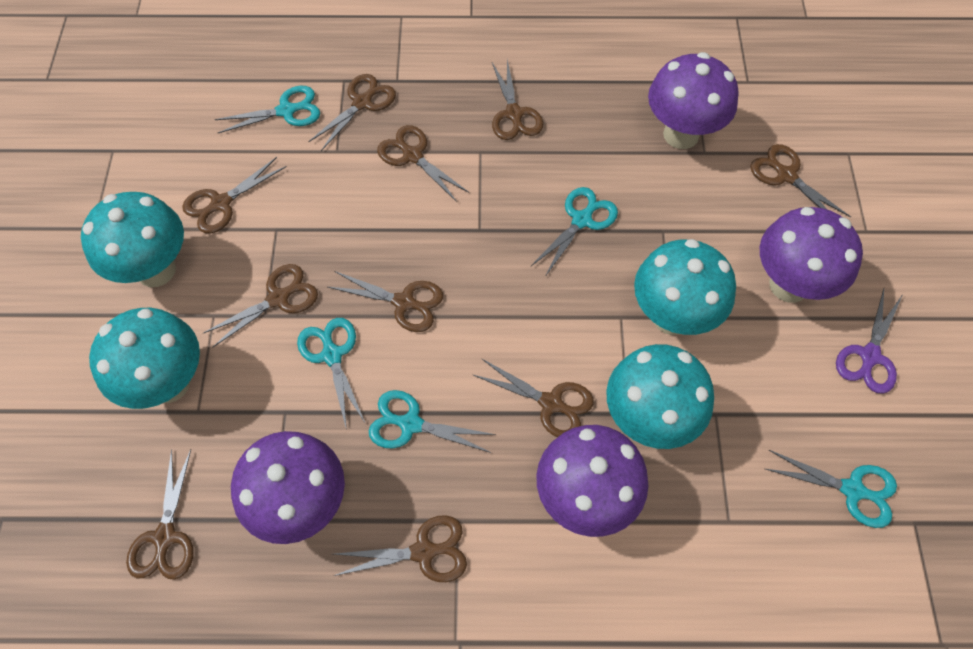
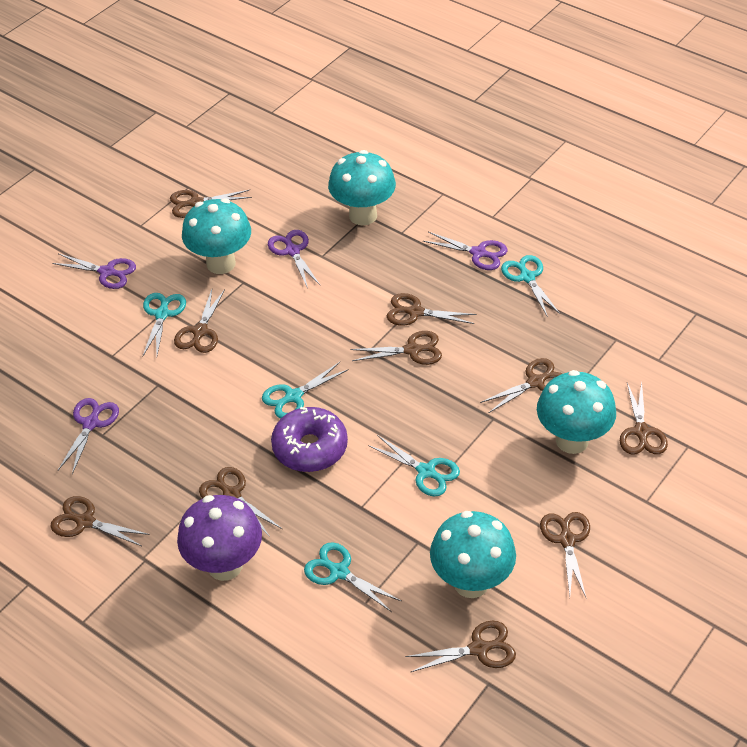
purple donut: none = 0 -> [271,407,348,472] = 1
purple mushroom: [231,431,345,544] [536,425,648,537] [648,52,739,149] [760,207,863,303] = 4 -> [177,495,262,581] = 1
purple scissors: [836,289,902,394] = 1 -> [52,253,136,289] [58,398,119,474] [268,230,321,289] [423,232,508,270] = 4

